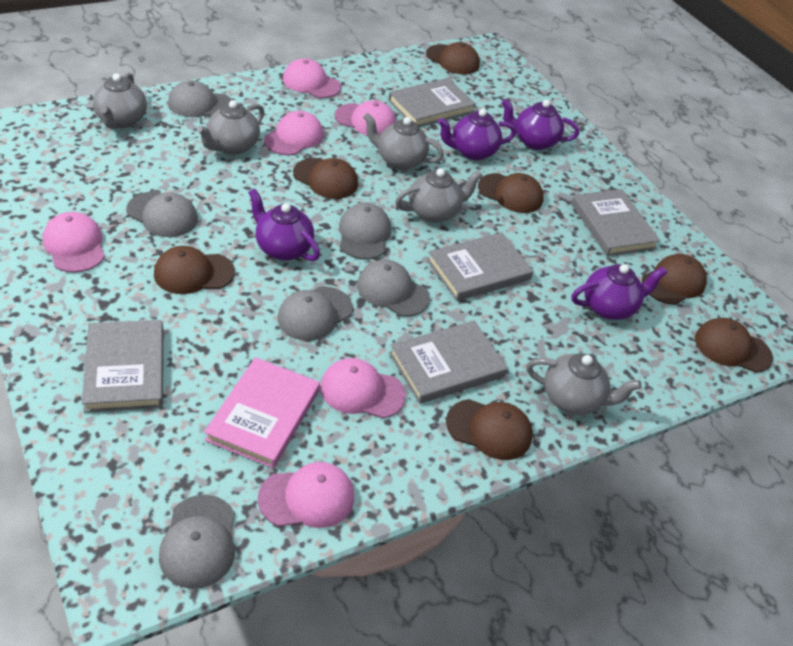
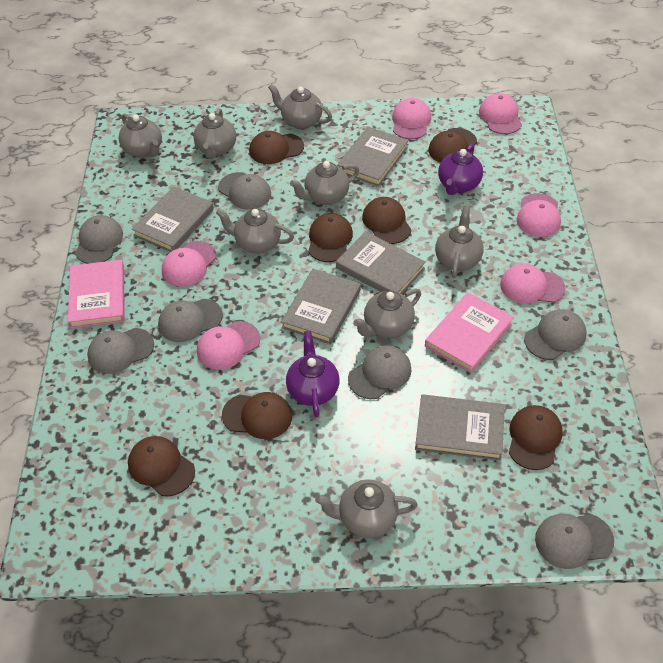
grey cap: [126,192,198,237] [159,495,235,589] [168,80,232,117] [278,287,353,341] [339,203,391,260] [357,260,430,317] = 6 -> [75,215,123,264] [87,328,154,374] [158,299,223,342] [218,172,271,210] [348,345,411,399] [524,309,587,360] [535,514,614,569] = 7
grey teapot: [93,72,147,129] [197,100,264,155] [363,113,444,170] [395,168,483,223] [526,353,642,415] = 5 -> [119,113,162,158] [193,108,236,159] [216,209,294,254] [268,84,332,129] [290,161,359,205] [315,479,418,538] [353,288,421,339] [435,206,484,278] = 8
pink book: [204,357,320,468] = 1 -> [68,260,125,328] [425,292,514,373] = 2
purple teapot: [248,188,320,261] [438,109,516,160] [501,99,579,150] [572,264,667,320] = 4 -> [286,331,339,417] [438,144,483,195] = 2

